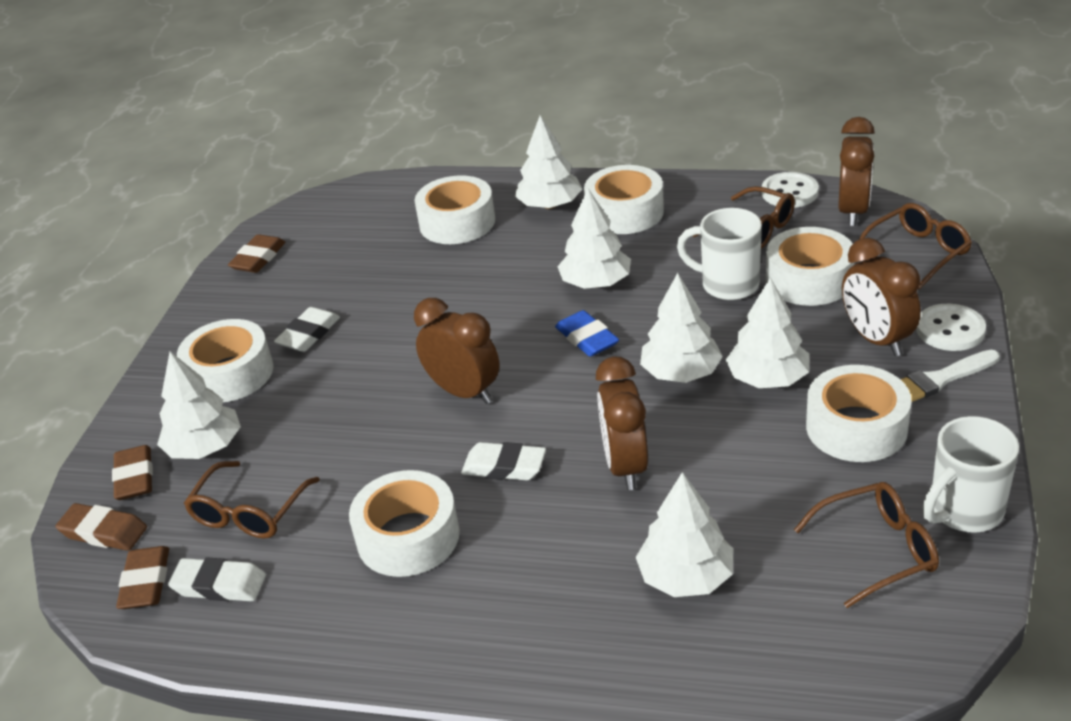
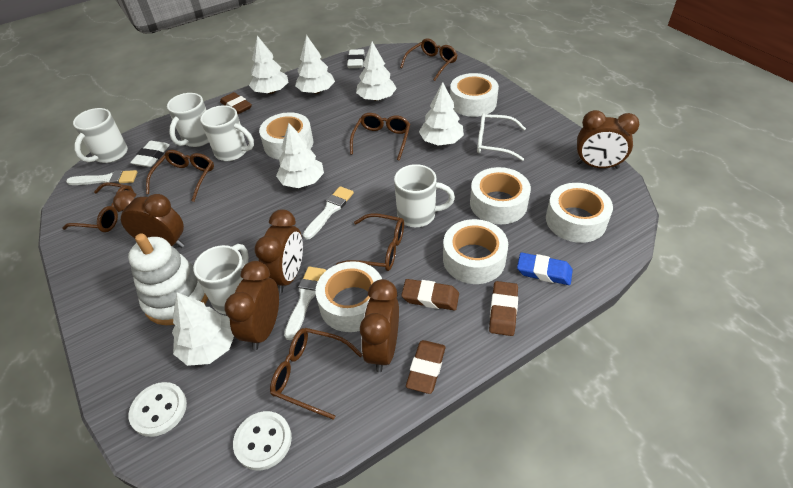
brown clock: [414,298,500,404] [596,357,648,490] [838,117,875,226] [842,238,921,356] = 4 -> [113,190,184,248] [225,261,279,350] [255,209,303,293] [360,279,399,372] [577,110,639,169] = 5
brown glasses: [184,461,320,538] [693,186,795,249] [794,482,939,608] [859,203,972,290] = 4 -> [62,182,134,232] [146,150,214,202] [270,328,362,420] [336,213,404,271] [350,113,410,160] [400,38,458,81] = 6
white brush: [900,350,1000,402] = 1 -> [66,170,138,185] [284,267,326,340] [303,186,354,240] = 3
white eraser: [168,557,266,601] [274,307,340,352] [461,442,546,480] = 3 -> [130,141,170,167] [347,49,365,68] = 2
white glasses: none = 0 -> [477,113,526,161] = 1
white mug: [677,208,762,300] [922,416,1019,533] = 2 -> [73,108,128,163] [167,93,209,147] [193,244,249,314] [200,105,254,161] [394,164,455,227] = 5
white stacking toy: none = 0 -> [128,233,208,325] = 1

